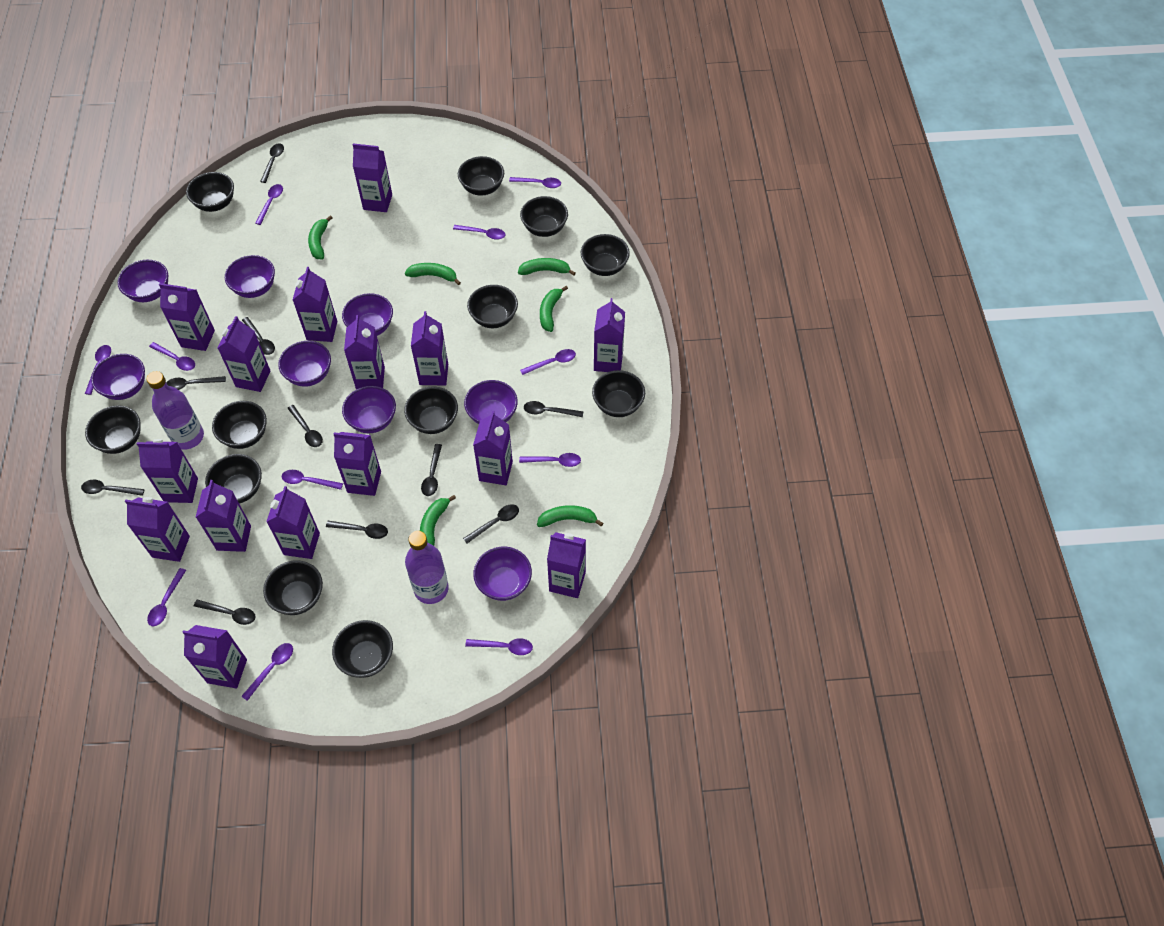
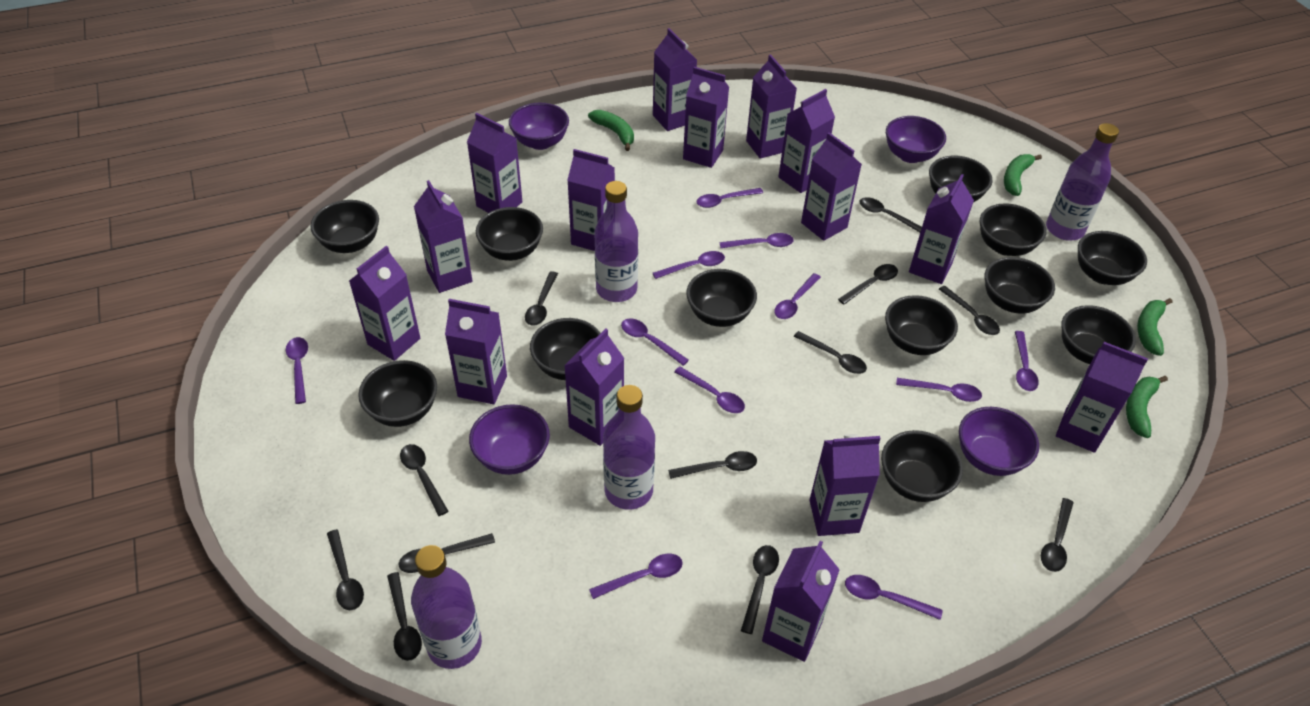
black spoon: [81,480,145,496] [166,376,226,390] [194,599,256,625] [242,317,275,355] [260,143,284,183] [287,405,323,447] [326,521,388,539] [421,444,442,496] [463,504,519,544] [524,401,584,417] = 10 -> [327,529,364,610] [387,572,422,661] [399,533,495,573] [400,444,448,516] [525,271,558,326] [668,451,757,479] [741,545,779,634] [794,331,867,374] [838,264,898,305] [859,197,922,232] [939,286,1000,335] [1041,498,1074,572] = 12
green banana: [308,215,333,259] [405,263,461,285] [420,495,456,546] [518,258,576,276] [537,505,603,527] [540,286,568,332] = 6 -> [588,110,634,151] [1004,154,1042,196] [1126,376,1168,438] [1137,298,1173,356] = 4
purple bottle: [147,371,204,450] [405,531,449,604] = 2 -> [411,545,482,669] [595,181,638,302] [603,385,655,510] [1046,123,1119,241] = 4
purple bowl: [91,354,145,400] [118,260,168,302] [225,255,275,298] [278,341,331,387] [342,293,393,336] [342,386,396,433] [464,380,518,424] [473,547,532,601] = 8 -> [469,404,550,475] [509,103,569,150] [886,116,946,163] [959,407,1039,476] = 4

